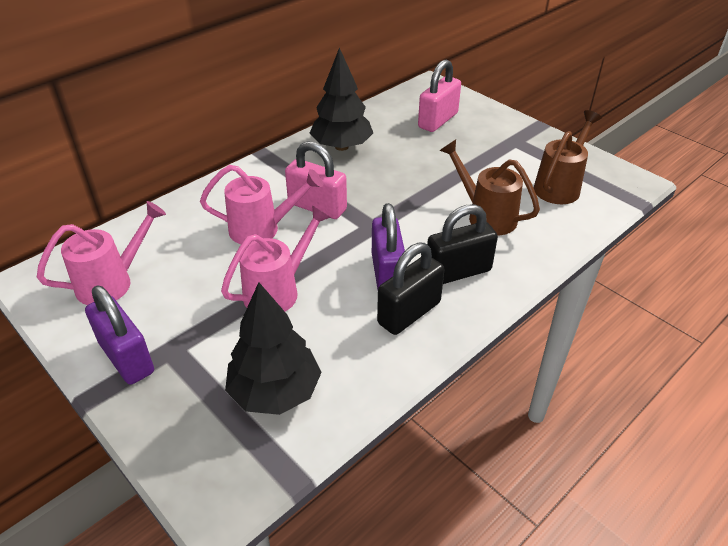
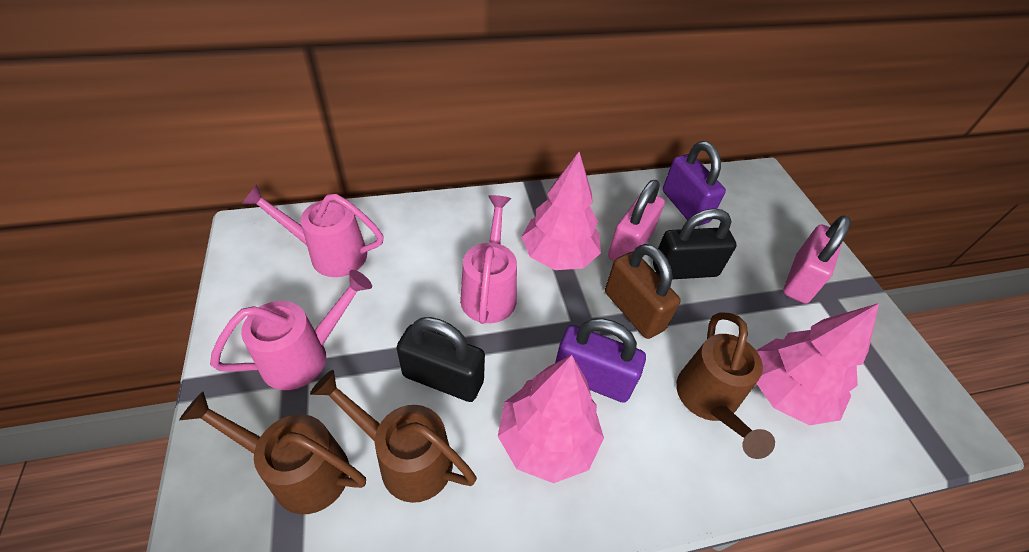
black tree: [225,282,322,415] [309,47,373,151] = 2 -> none = 0
brown padlock: none = 0 -> [605,244,681,339] = 1
brown watering can: [439,140,540,235] [534,110,602,204] = 2 -> [179,391,366,514] [310,370,477,503] [676,312,775,459] = 3
pink tree: none = 0 -> [498,355,604,483] [521,152,601,270] [756,303,879,425] = 3

